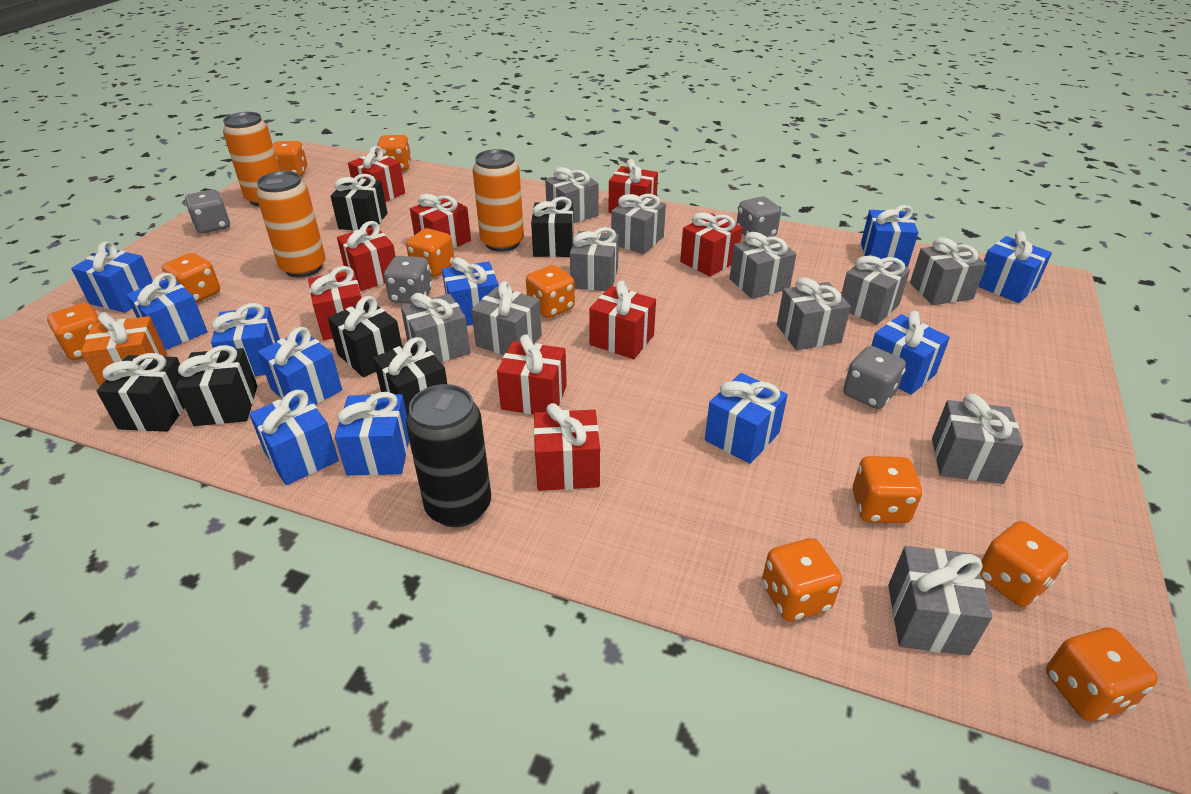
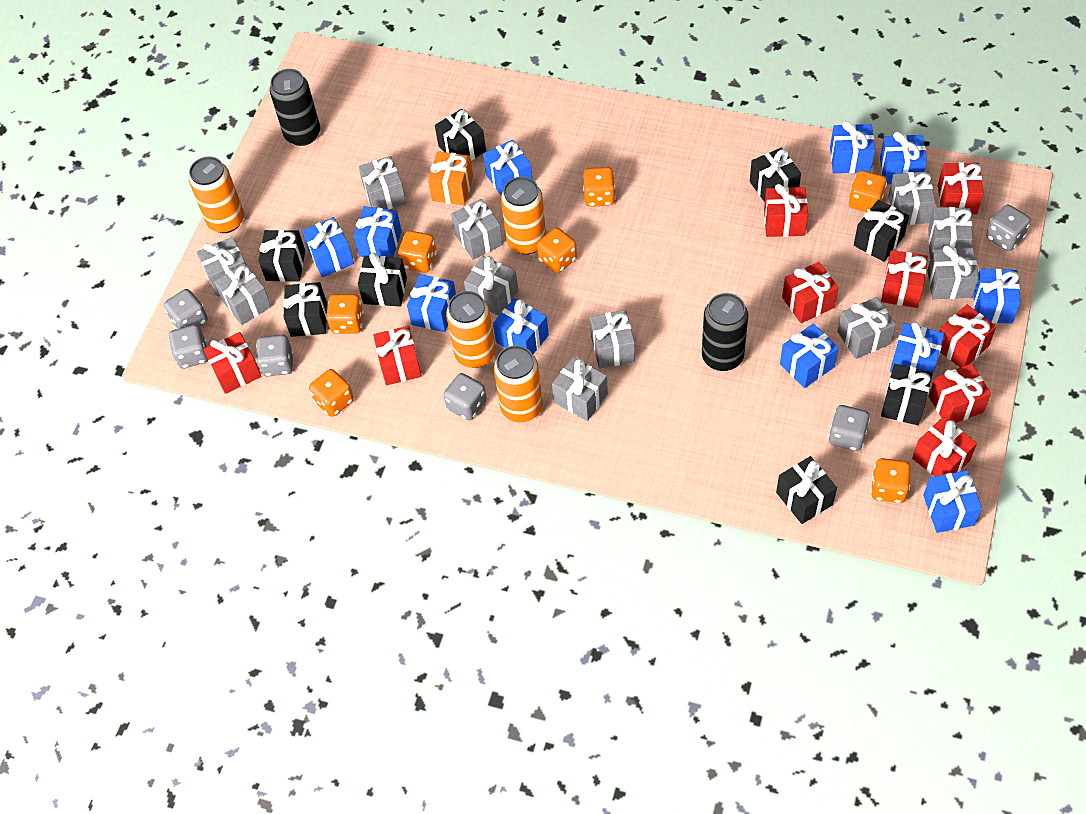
black can: [406,384,491,527] = 1 -> [270,69,320,146] [702,293,748,371] = 2
black gift: [97,353,185,432] [176,345,257,426] [328,296,402,377] [330,174,387,231] [373,337,447,416] [531,197,574,257] = 6 -> [258,230,305,282] [283,282,327,337] [358,253,407,307] [435,109,486,161] [750,147,801,202] [776,456,837,524] [854,199,909,262] [881,364,932,425] = 8
grey dice: [185,189,230,234] [384,256,432,304] [736,196,781,236] [843,346,906,409] = 4 -> [164,289,208,329] [169,325,208,368] [256,335,293,376] [444,373,487,421] [828,405,870,451] [986,205,1031,251] = 6
orange can: [223,112,280,206] [256,171,326,278] [473,149,524,252] = 3 -> [189,156,244,233] [446,291,496,368] [494,345,543,422] [501,177,546,255] = 4
orange dice: [47,303,101,361] [162,253,220,303] [273,141,307,176] [377,135,412,171] [406,228,454,277] [526,265,575,318] [762,538,842,621] [853,456,923,523] [980,521,1069,607] [1046,628,1158,721] = 10 -> [309,369,354,417] [326,294,364,334] [398,231,437,273] [537,228,577,273] [583,167,615,207] [848,170,887,212] [871,458,911,503] = 7

